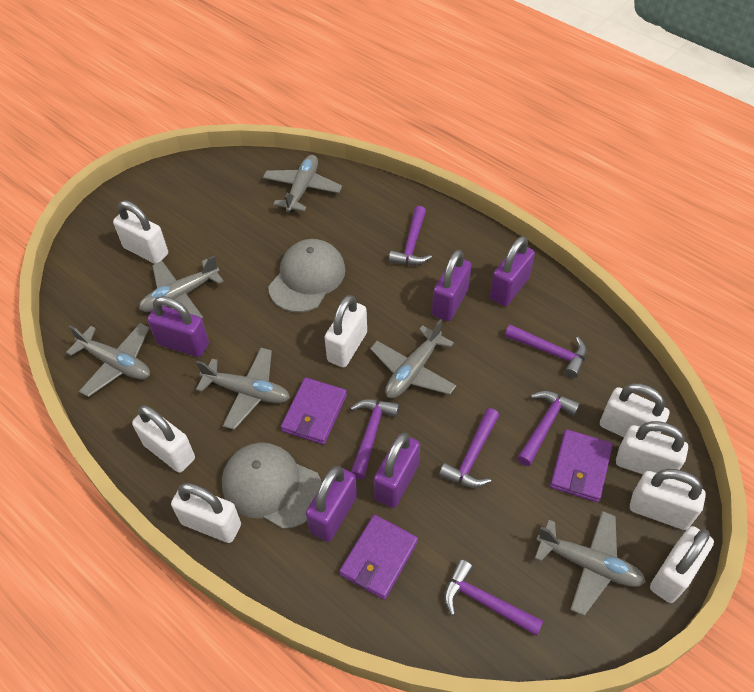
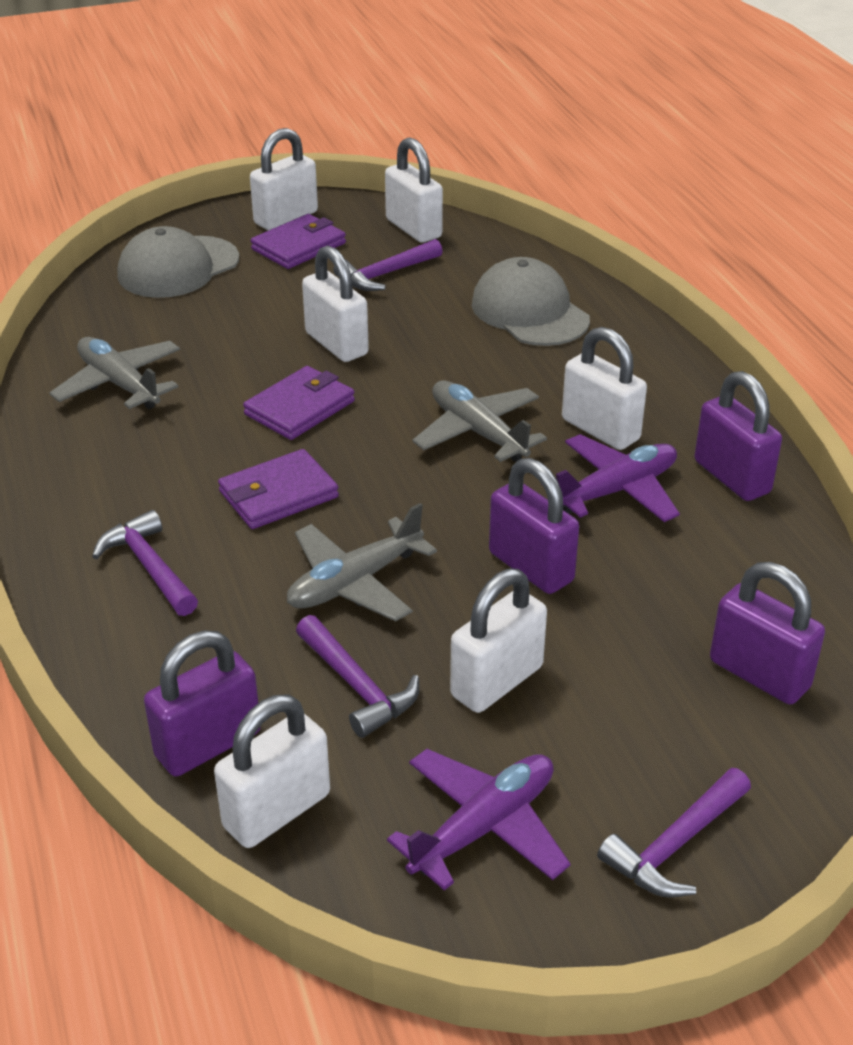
grey plane: [66,323,150,397] [139,255,224,318] [196,348,290,430] [263,155,342,212] [370,319,456,399] [534,511,646,616] = 6 -> [50,337,180,409] [287,503,437,622] [413,381,547,462] = 3
purple hammer: [350,399,400,480] [389,206,432,265] [439,408,499,488] [444,559,543,636] [505,324,587,378] [517,391,580,466] = 6 -> [92,510,198,616] [296,615,419,738] [333,239,443,291] [597,768,751,898] = 4
purple padlock: [147,296,209,357] [306,466,357,542] [374,433,420,508] [432,250,472,321] [490,236,535,306] = 5 -> [144,631,261,777] [489,458,579,594] [694,371,782,501] [710,562,825,704] = 4
purple plane: none = 0 -> [387,749,571,891] [541,434,680,522] = 2
white padlock: [113,201,168,264] [132,405,195,473] [171,483,241,543] [324,295,367,367] [600,383,669,437] [616,421,688,474] [630,469,706,530] [650,526,714,603] = 8 -> [214,694,330,848] [250,128,318,230] [302,246,369,362] [385,137,443,243] [450,568,547,713] [562,327,647,450] = 6

